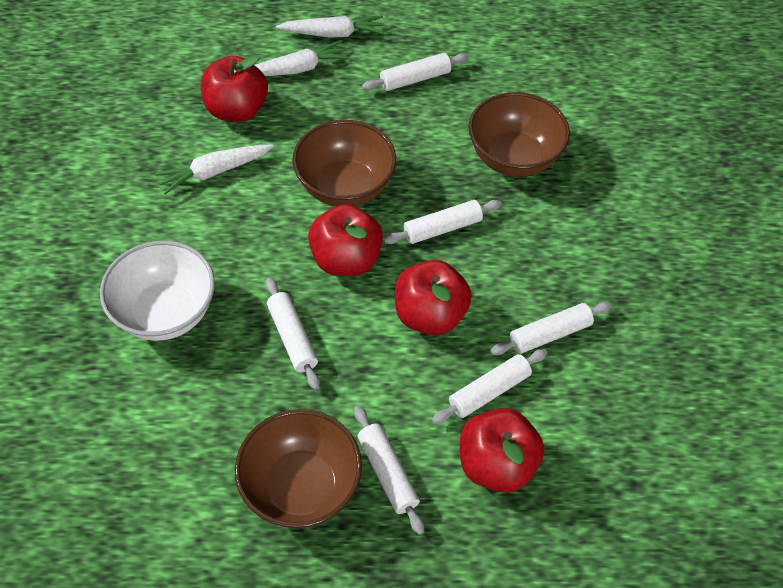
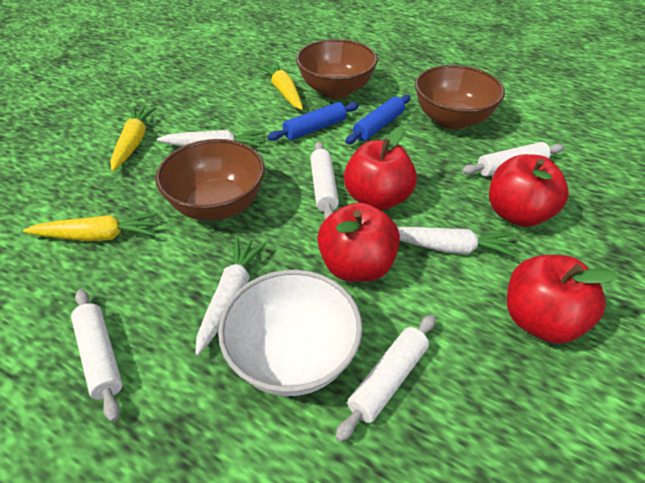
blue rolling pin: none = 0 -> [267,102,359,141] [345,95,410,144] = 2
white rolling pin: [266,277,320,390] [354,406,424,535] [362,53,468,91] [383,200,502,244] [432,349,547,424] [490,302,612,355] = 6 -> [71,289,123,422] [310,142,339,219] [335,315,436,442] [462,142,564,176] = 4
yellow carrot: none = 0 -> [23,213,158,241] [110,107,156,172] [258,62,303,110] = 3

